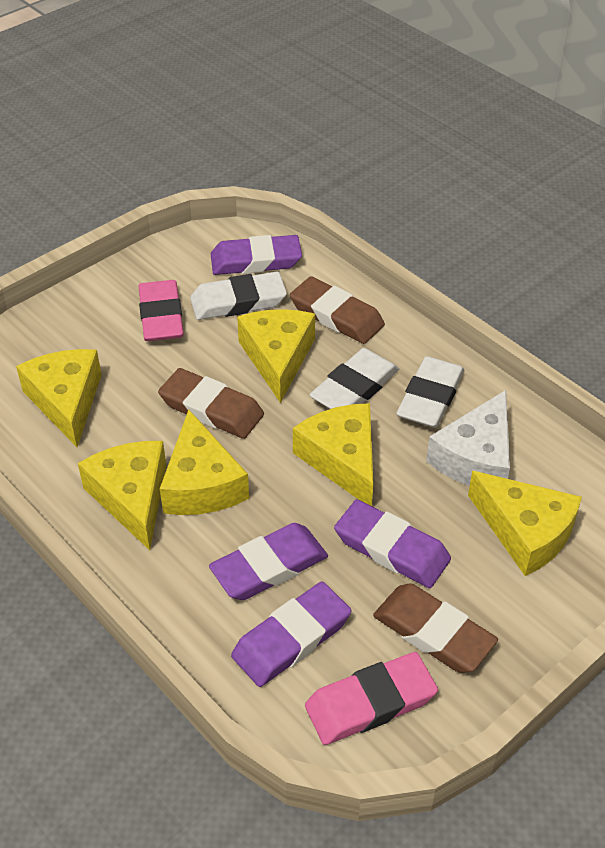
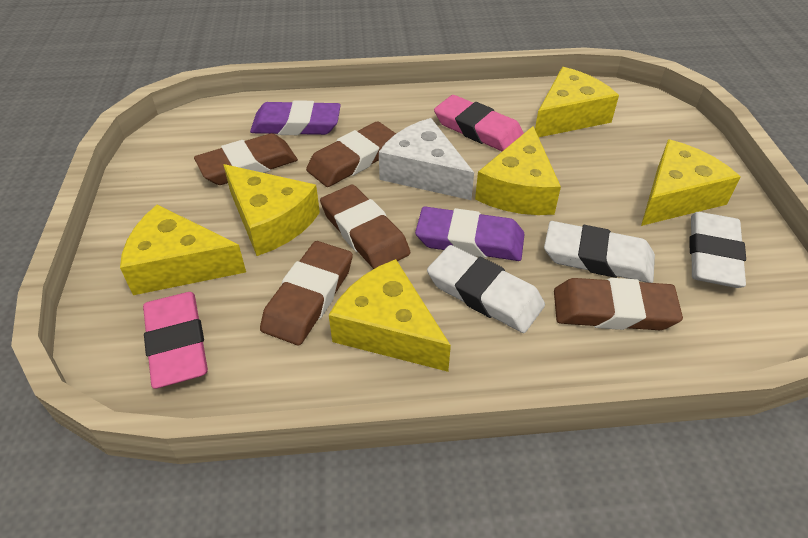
brown eraser: [158,368,264,439] [290,276,385,344] [373,584,498,673] = 3 -> [194,133,298,185] [260,241,353,345] [306,121,396,187] [320,185,410,269] [554,278,683,330] = 5
purple eraser: [209,523,328,600] [211,235,302,275] [231,581,351,687] [334,499,451,588] = 4 -> [250,100,341,135] [415,207,525,261] = 2

